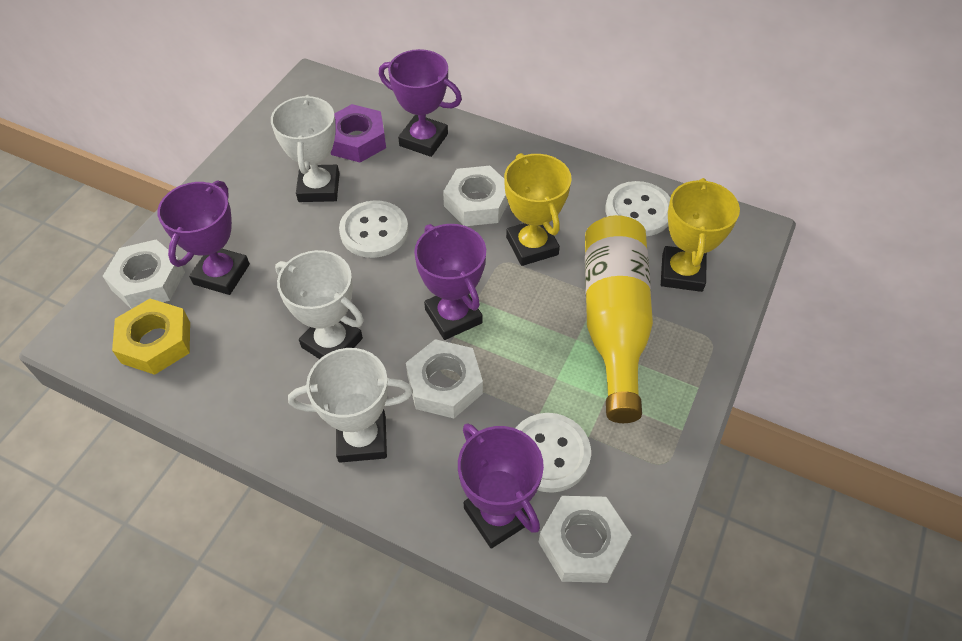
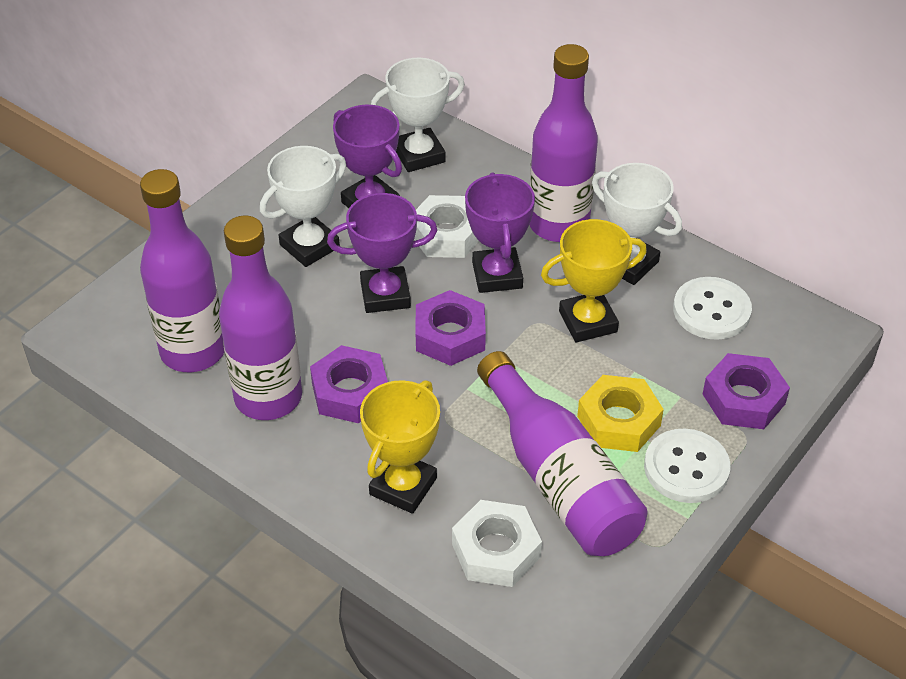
purple bottle: none = 0 -> [140,169,224,372] [219,216,302,420] [477,351,648,556] [529,44,598,242] = 4
purple nut: [331,104,386,163] = 1 -> [310,345,388,423] [416,290,486,366] [703,353,790,429] = 3
purple trophy: [157,180,250,295] [379,49,462,157] [414,224,486,340] [458,423,544,549] = 4 -> [327,193,438,313] [333,105,402,208] [465,172,535,293] = 3
white button: [339,200,408,258] [515,413,591,493] [605,181,670,236] = 3 -> [644,429,731,503] [673,277,752,340] = 2
white nut: [103,239,185,309] [406,339,483,418] [443,166,508,226] [538,496,631,583] = 4 -> [414,195,479,258] [452,500,542,587] = 2
yellow bottle: [585,215,653,423] = 1 -> none = 0

